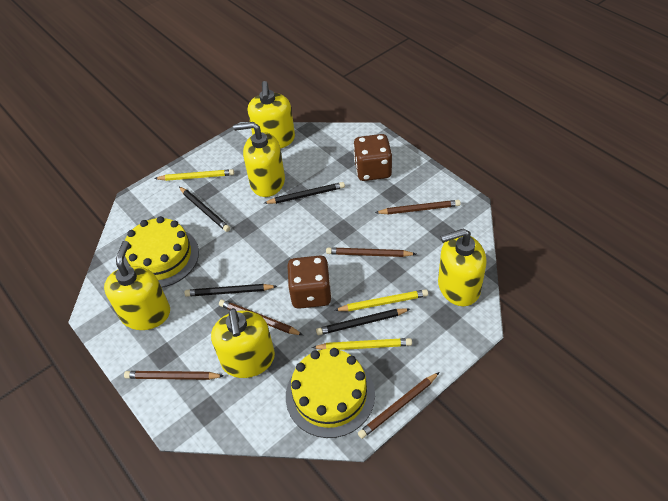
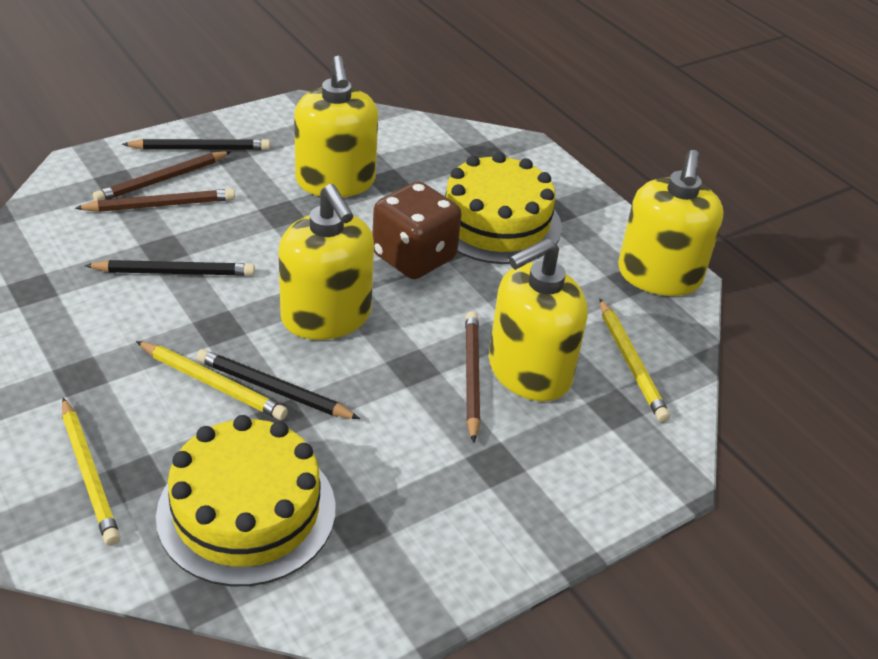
black pencil: [179,187,230,232] [184,284,277,297] [264,182,345,204] [316,308,410,335] = 4 -> [84,260,255,276] [122,139,270,150] [196,349,360,419] = 3
brown dice: [287,256,332,309] [353,134,392,181] = 2 -> [373,181,462,279] = 1
brown pencil: [124,371,224,380] [219,300,303,335] [326,247,416,257] [358,372,440,439] [375,200,461,214] = 5 -> [75,189,235,212] [93,151,231,201] [465,311,480,443] = 3
yellow soap dispenser: [104,241,170,330] [211,308,275,378] [234,122,285,197] [248,81,295,149] [438,228,486,306] = 5 -> [279,184,374,340] [294,56,378,197] [489,238,587,402] [618,150,724,296] = 4

